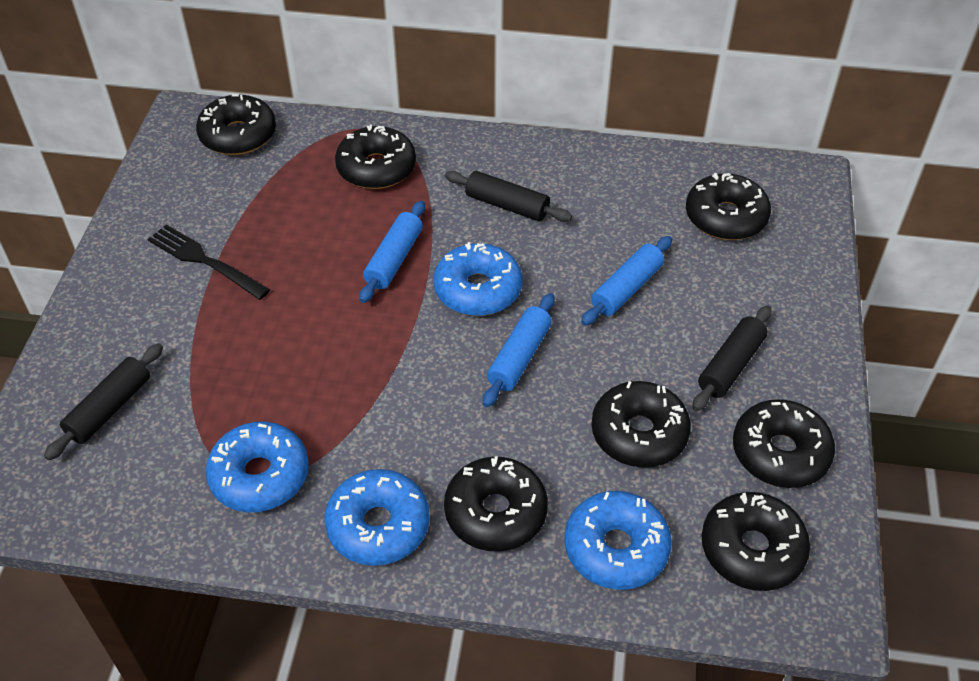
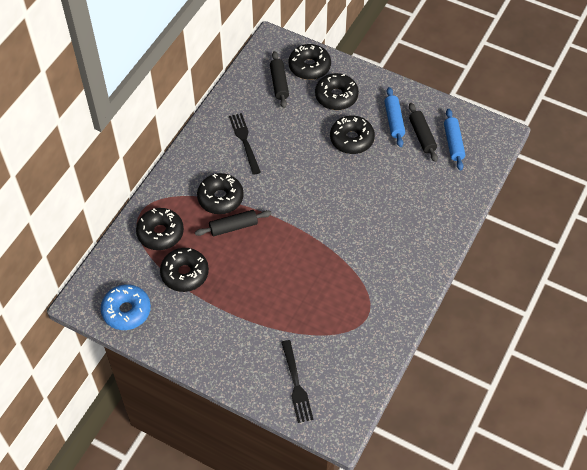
black donut: [196,94,276,155] [335,124,416,189] [444,456,548,552] [591,381,691,468] [686,173,771,240] [702,492,810,591] [733,399,835,488] = 7 -> [136,208,184,250] [160,248,209,292] [197,173,244,214] [289,44,331,80] [315,73,359,110] [330,116,375,154] = 6
black fork: [148,225,270,300] = 1 -> [229,113,261,175] [281,340,313,423] = 2
blue donut: [206,421,309,512] [325,469,430,566] [434,242,522,316] [564,491,672,590] = 4 -> [101,284,151,330] = 1
blue rolling pin: [359,201,425,303] [483,293,555,407] [581,236,672,326] = 3 -> [385,87,405,147] [444,109,465,171] = 2

